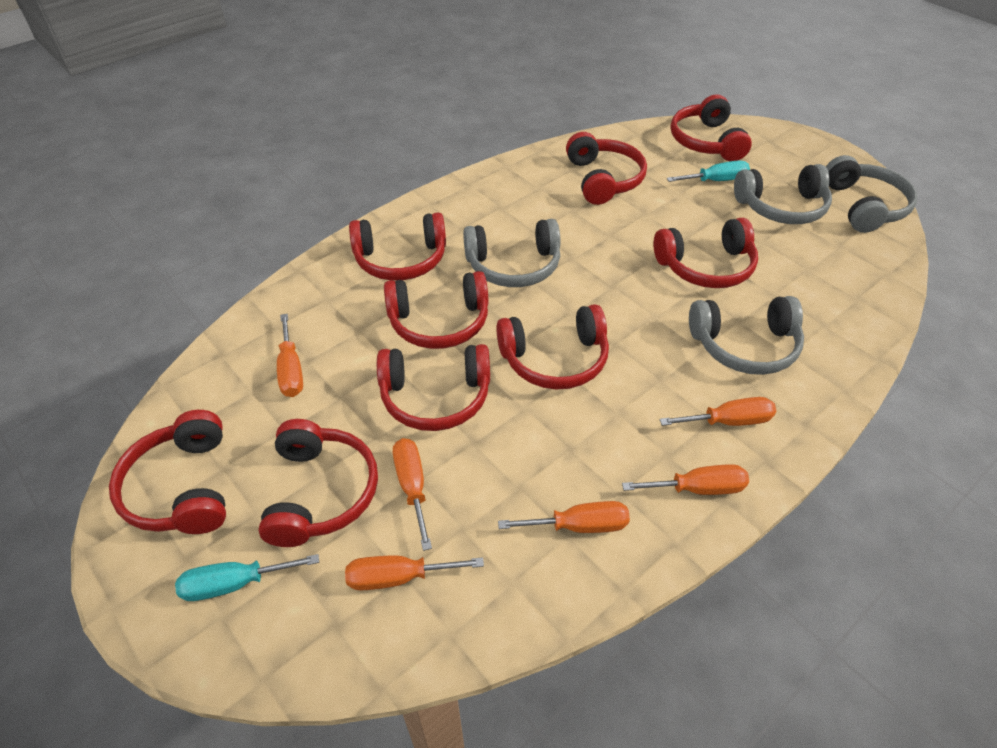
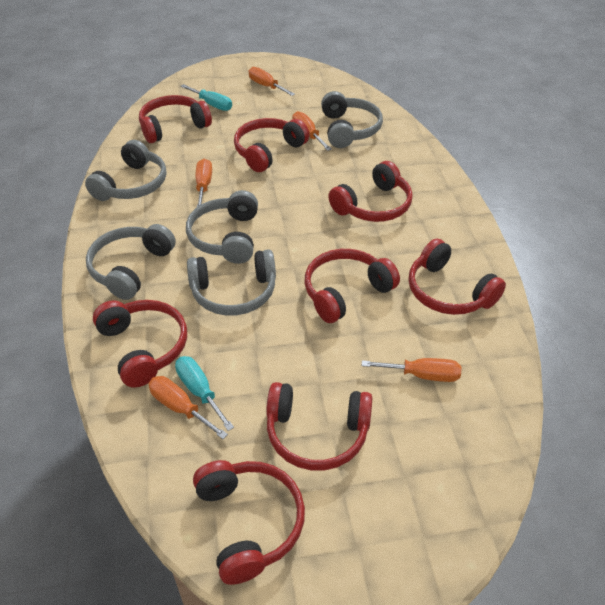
grey headphones: [463,219,560,287] [689,296,804,375] [734,164,832,224] [826,155,917,233] = 4 -> [85,140,166,201] [86,224,176,300] [186,190,258,264] [187,249,276,316] [321,91,383,148] = 5
orange screwdriver: [277,314,303,397] [345,556,484,591] [393,438,432,551] [498,501,630,533] [622,464,749,495] [660,397,776,426] = 6 -> [149,376,228,439] [196,159,212,207] [249,67,295,96] [292,111,332,151] [362,358,461,382] = 5
red headphones: [109,410,226,534] [259,419,378,547] [349,212,446,281] [377,344,490,431] [384,271,488,349] [496,304,609,390] [566,132,647,205] [654,218,758,288] [671,94,752,161] = 9 -> [93,300,187,388] [139,95,212,143] [193,460,305,585] [234,118,309,172] [266,382,372,470] [305,249,400,323] [328,161,413,222] [408,238,506,315] = 8

